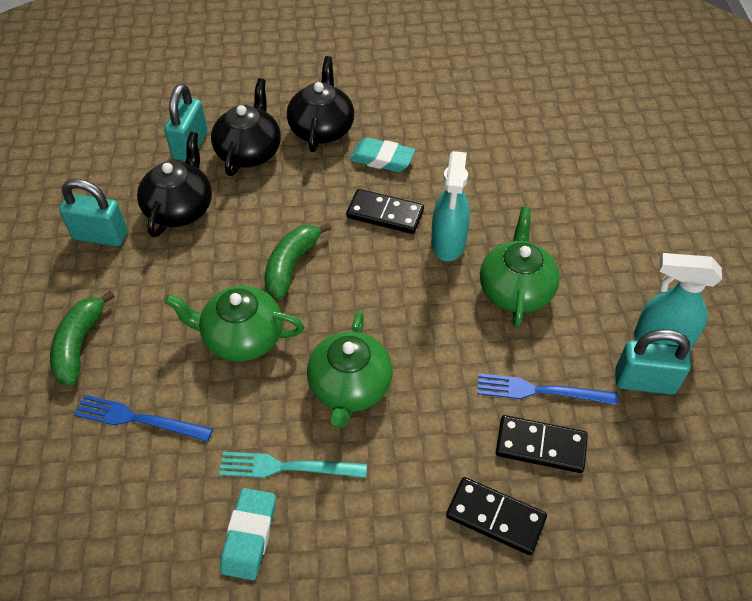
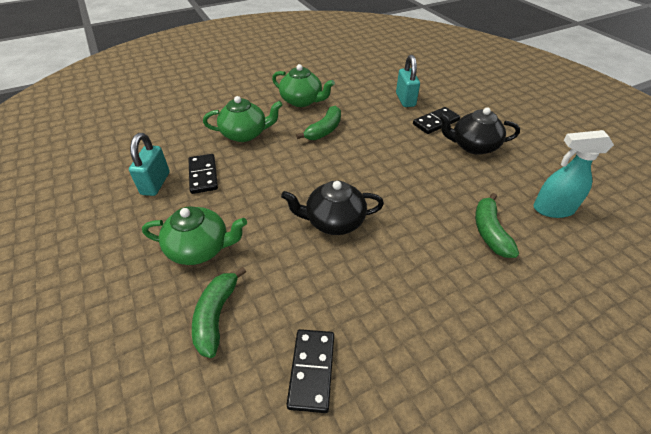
black teapot: [137,132,212,237] [211,78,281,176] [287,56,354,152] = 3 -> [281,180,384,235] [438,107,520,155] = 2
blue fork: [74,395,213,442] [477,373,618,405] = 2 -> none = 0
green banana: [50,291,115,386] [264,223,331,300] = 2 -> [192,267,246,358] [296,106,341,140] [475,193,519,258] = 3
turquoise eraser: [220,488,276,580] [350,137,415,172] = 2 -> none = 0
turquoise fork: [219,452,367,478] = 1 -> none = 0
turquoise padlock: [59,179,127,246] [164,84,207,161] [615,329,691,395] = 3 -> [129,133,170,196] [396,55,420,107] = 2
turquoise spray bottle: [431,151,470,261] [634,253,722,350] = 2 -> [533,130,614,218] = 1

